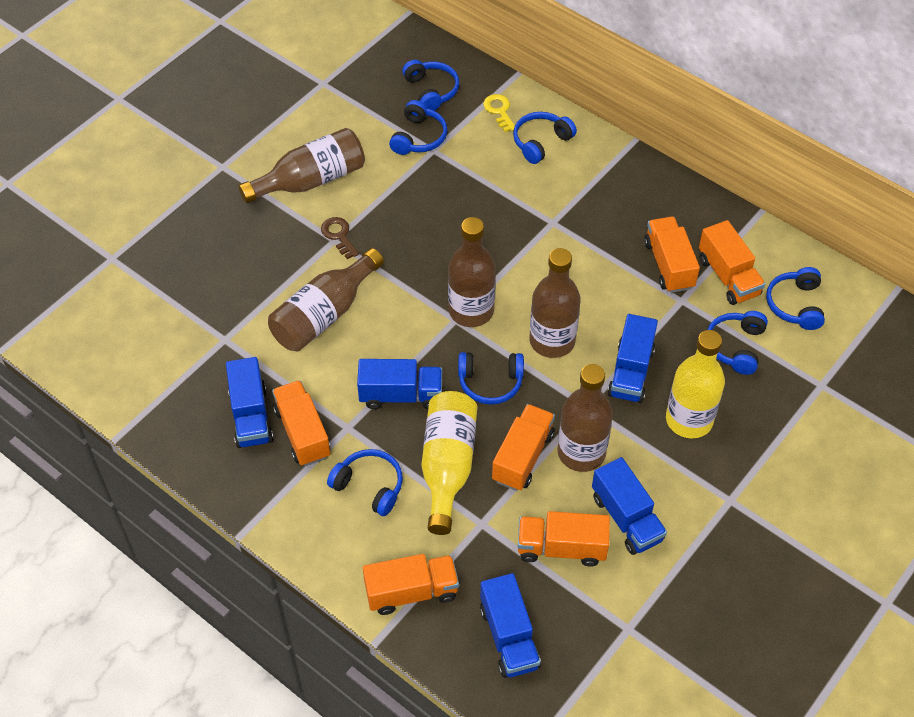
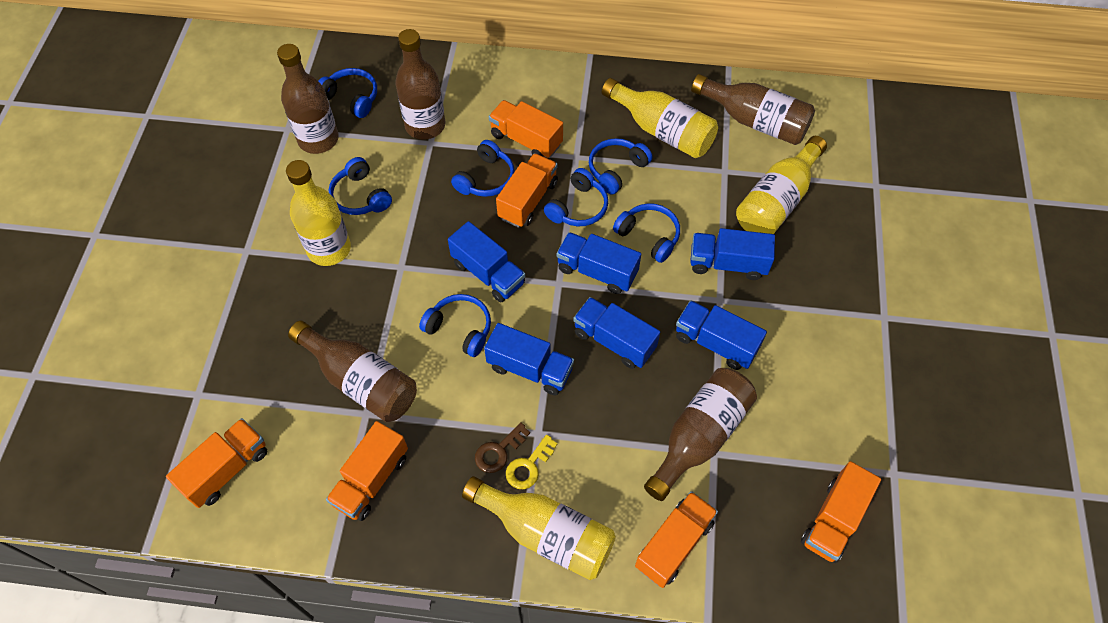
blue truck: [226,357,273,448] [357,359,442,409] [480,573,541,678] [592,457,667,555] [607,314,658,403] = 5 -> [448,221,525,302] [484,323,574,395] [556,232,641,294] [573,297,660,369] [676,300,767,370] [690,228,775,280] = 6
yellow bottle: [422,391,477,535] [666,330,725,438] = 2 -> [286,160,351,266] [462,476,616,580] [602,78,718,158] [736,136,827,234] = 4

